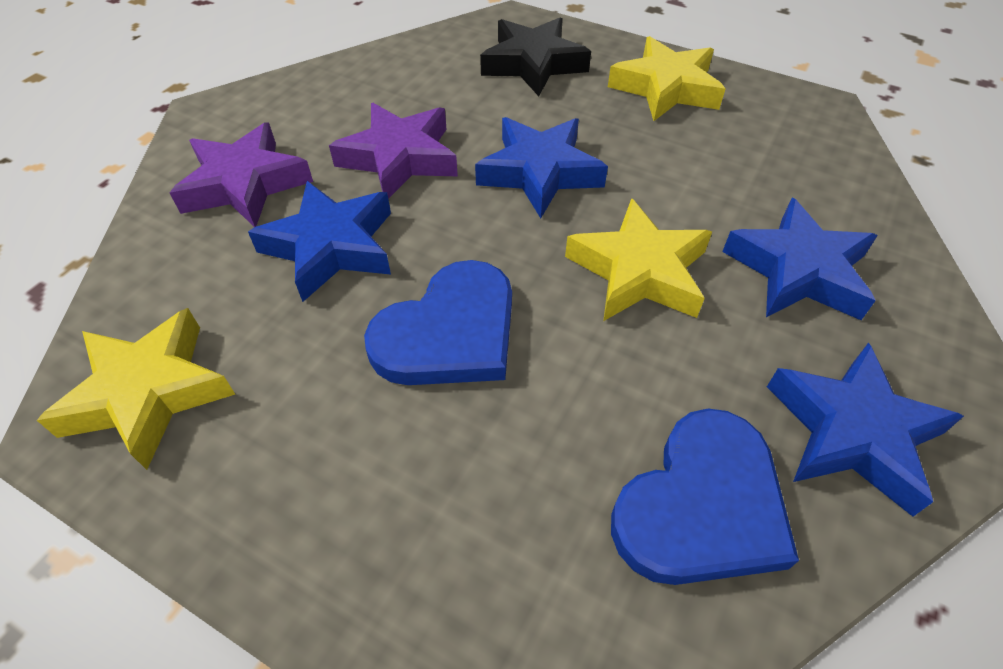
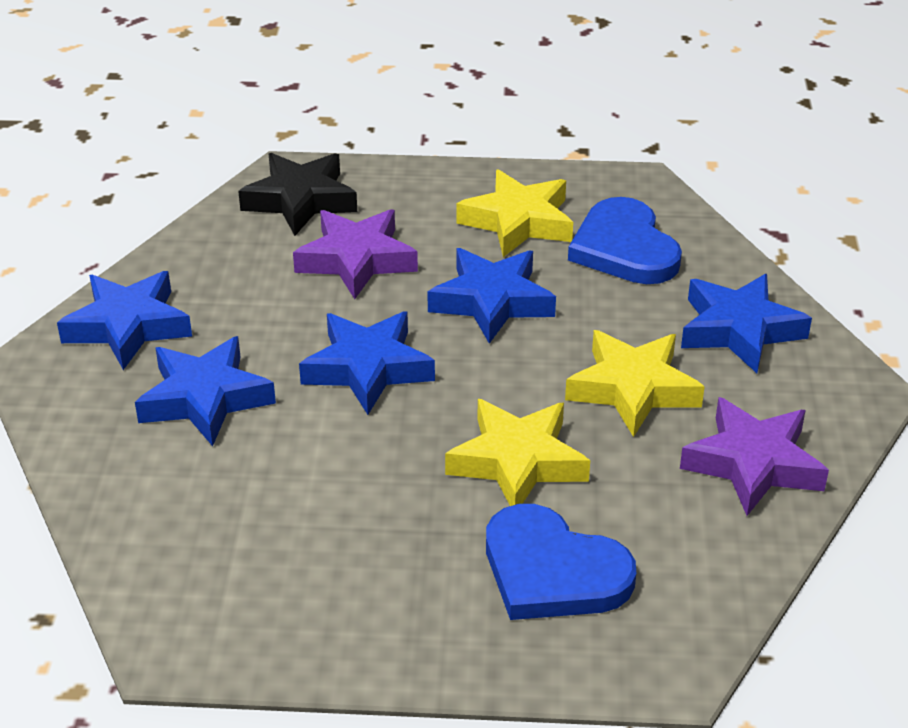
blue star: [248,181,391,302] [475,117,608,218] [722,198,878,320] [767,343,964,517] = 4 -> [57,271,192,370] [135,336,276,446] [299,312,435,415] [428,248,556,344] [681,274,812,373] = 5

